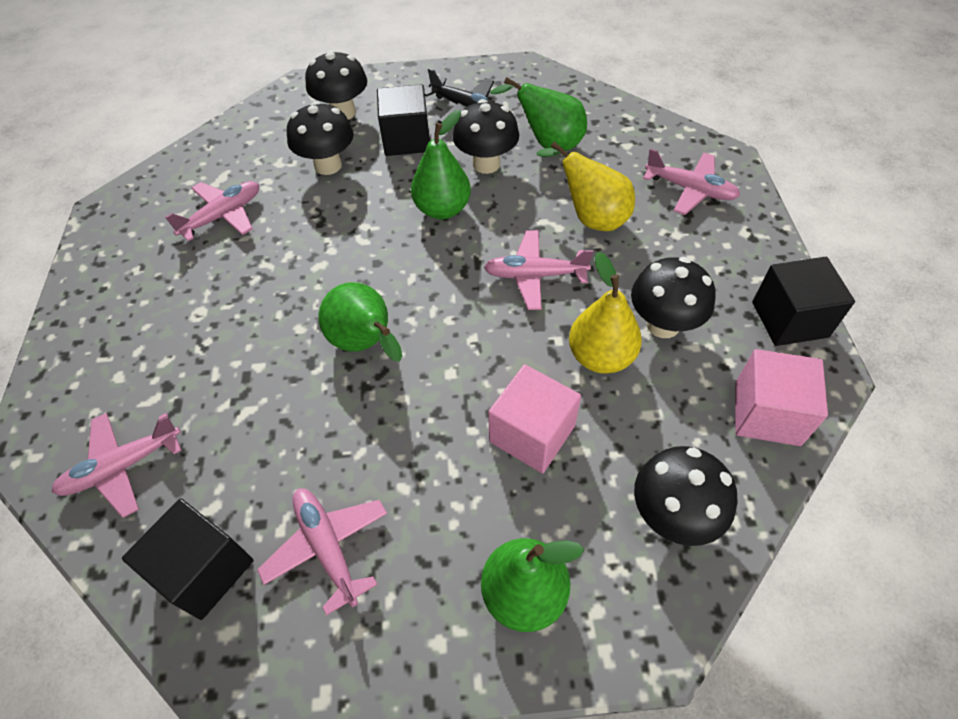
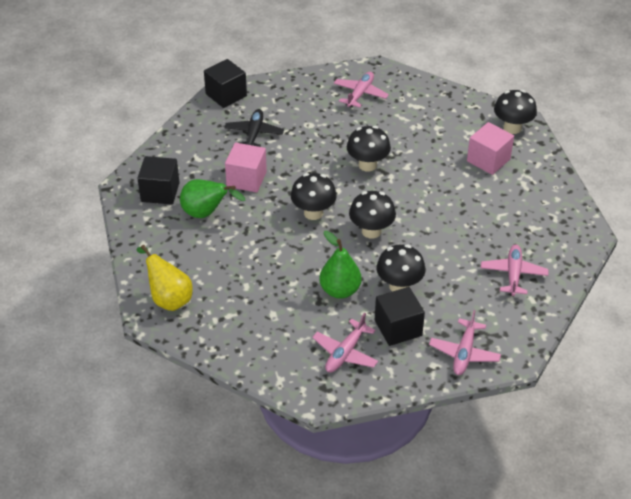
green pear: [319,282,402,362] [411,110,471,219] [481,538,584,632] [490,77,587,151] = 4 -> [180,179,246,218] [319,231,361,299] = 2
pink plane: [52,413,182,518] [165,181,259,241] [257,488,387,616] [484,230,593,310] [643,148,740,215] = 5 -> [312,313,378,373] [334,72,389,108] [429,310,501,375] [481,244,548,296] = 4
yellow pear: [537,141,635,231] [569,252,642,374] = 2 -> [136,245,193,311] = 1

